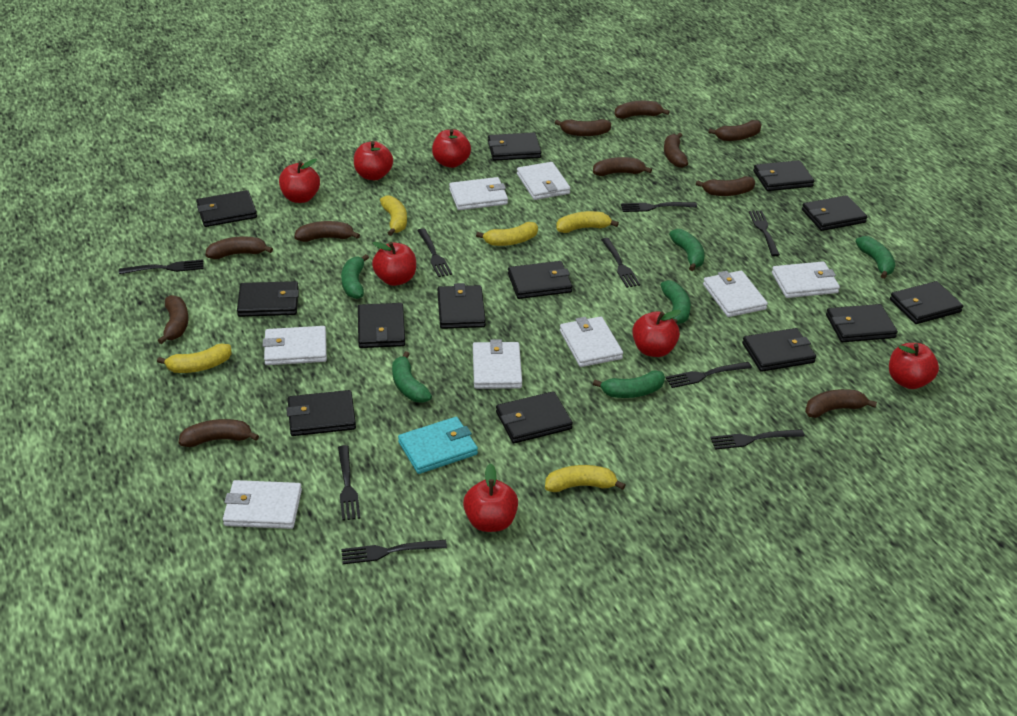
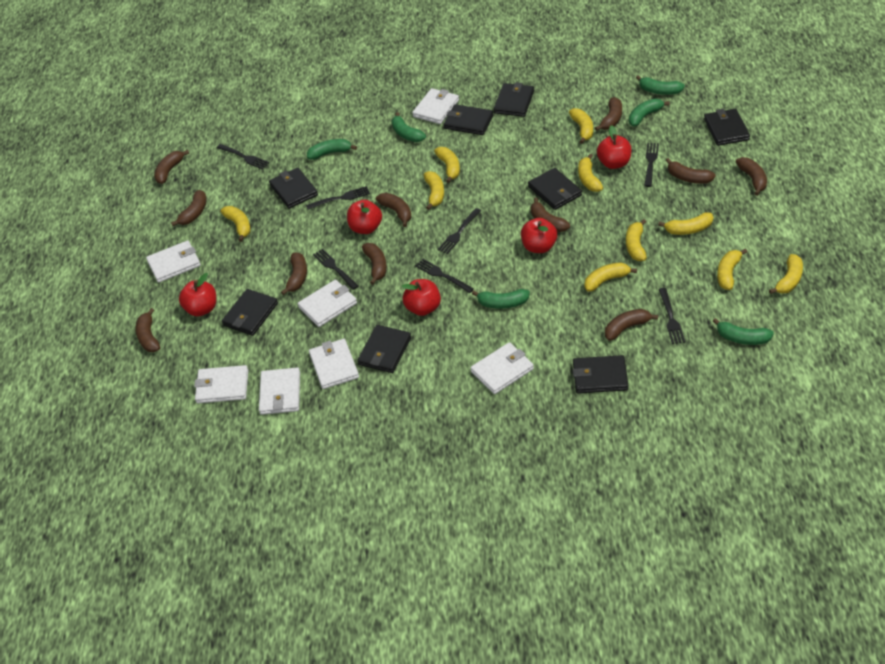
black fork: [119,259,204,274] [338,445,361,521] [341,540,447,564] [417,228,452,277] [601,238,640,288] [621,202,697,212] [666,362,752,388] [710,429,805,450] [749,210,780,256] = 9 -> [217,144,269,169] [306,186,370,209] [313,249,359,290] [415,259,474,293] [438,208,481,254] [644,143,659,187] [659,288,685,344] = 7
black wallet: [196,190,257,227] [237,281,299,317] [286,390,356,436] [358,303,405,348] [437,283,486,329] [488,132,541,161] [496,391,573,443] [508,261,572,299] [742,328,816,372] [753,160,814,191] [802,195,867,231] [826,304,898,342] [890,281,963,324] = 13 -> [222,289,278,336] [269,168,318,209] [357,325,411,373] [444,104,493,135] [494,82,534,117] [528,168,582,210] [573,355,628,393] [704,109,750,146] = 8
red apple: [279,159,320,203] [354,141,393,180] [372,242,416,286] [432,129,471,168] [463,463,518,532] [632,310,681,357] [889,343,939,389] = 7 -> [179,273,216,316] [347,200,382,234] [402,279,441,316] [521,218,557,253] [597,125,632,169] = 5
turquoise wallet: [398,417,478,474] = 1 -> none = 0
white wallet: [223,480,302,529] [263,326,327,365] [449,177,508,210] [473,339,522,389] [517,162,571,200] [560,316,623,367] [703,271,768,317] [772,261,840,298] = 8 -> [146,240,201,283] [194,365,248,403] [259,367,300,415] [298,280,357,327] [309,339,359,389] [412,88,459,124] [470,342,534,394] = 7
yellow banana: [157,343,231,373] [380,195,407,236] [476,222,538,246] [545,465,626,492] [556,211,619,233] = 5 -> [220,206,251,242] [424,171,444,210] [434,147,460,183] [569,108,593,144] [578,154,603,192] [584,262,637,292] [626,219,647,261] [658,212,713,235] [717,249,747,290] [769,254,803,294] = 10

